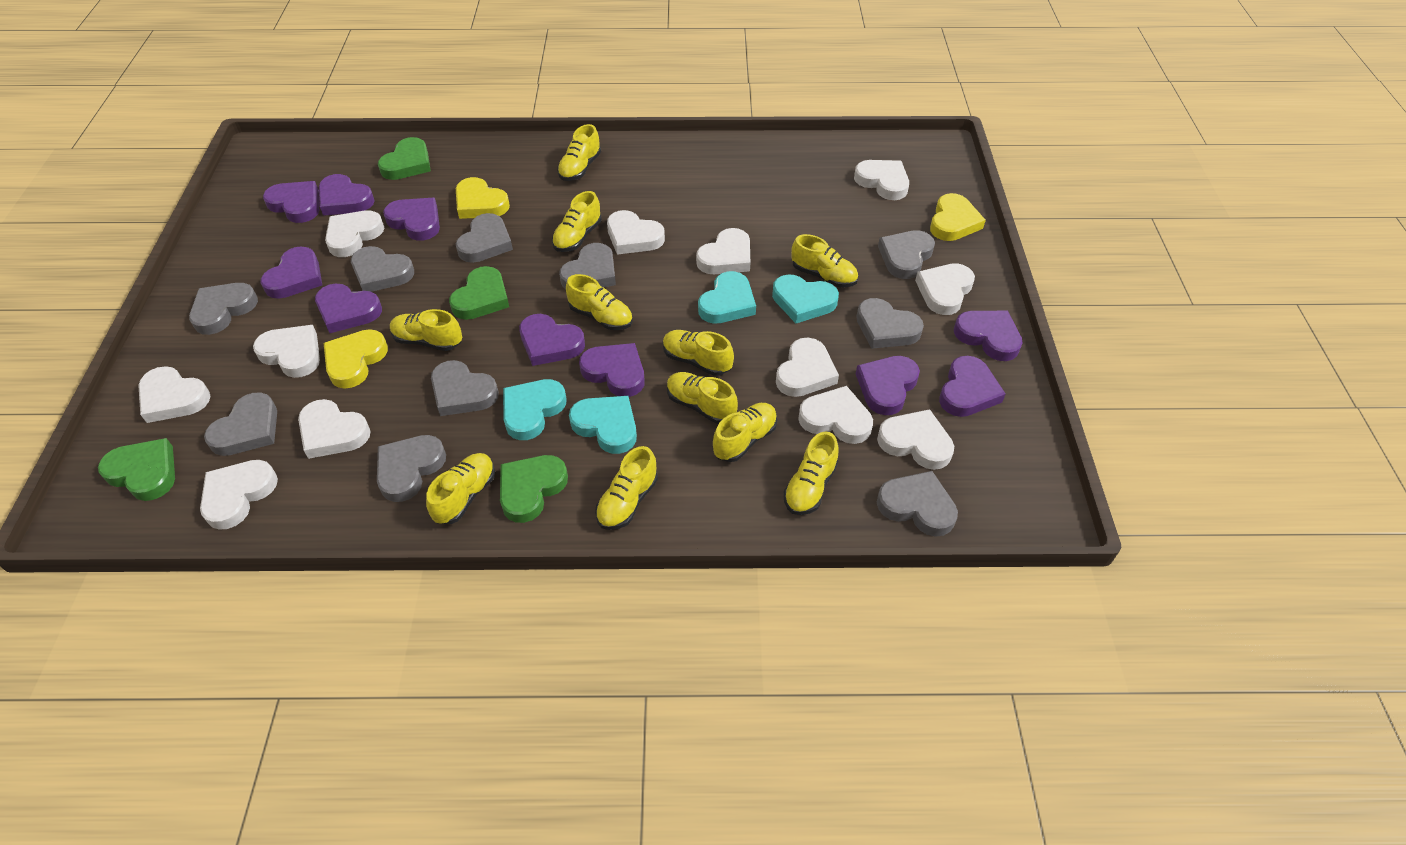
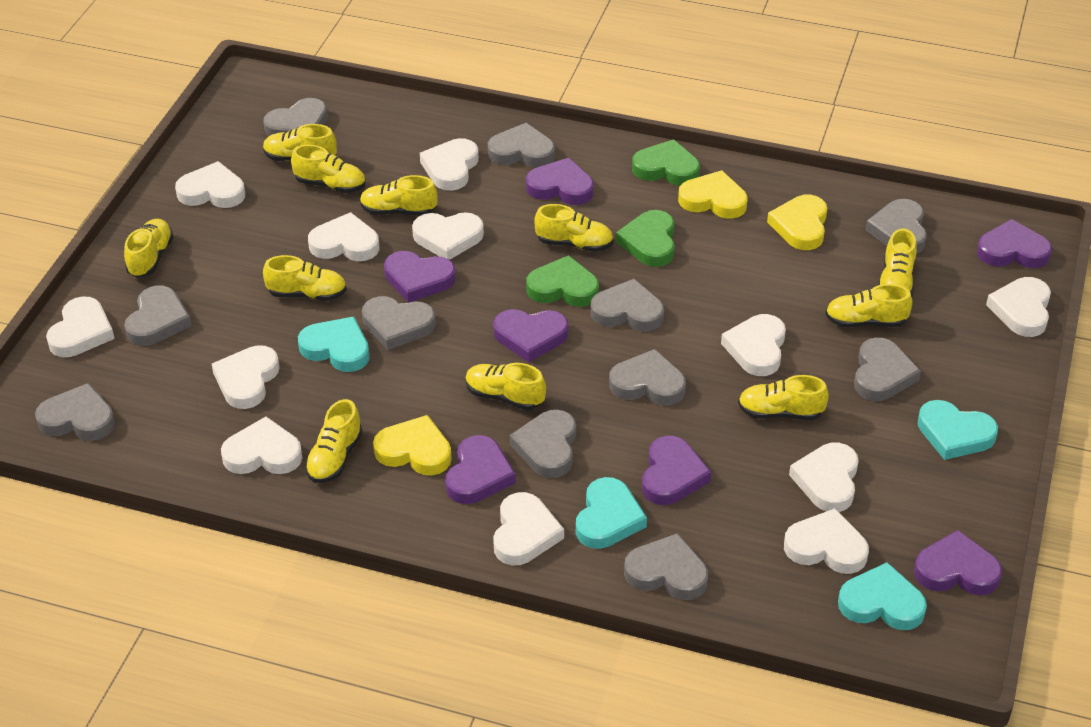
green heart: [98,438,175,501] [378,137,431,180] [449,266,509,320] [500,455,568,523] = 4 -> [526,255,599,307] [616,210,675,267] [632,139,700,186] = 3
grey heart: [189,283,258,335] [204,392,277,456] [351,246,414,292] [377,435,446,502] [431,360,499,416] [456,213,513,263] [559,243,616,289] [856,298,924,349] [877,471,958,537] [878,230,935,279] = 10 -> [35,383,115,441] [124,285,192,346] [263,98,328,136] [362,296,436,350] [488,123,555,168] [510,410,576,478] [590,279,664,332] [609,349,686,405] [624,533,708,600] [854,338,921,401] [866,199,927,254] = 11
purple heart: [260,246,322,299] [263,181,319,223] [315,284,382,333] [319,174,375,216] [383,198,440,241] [519,314,585,366] [579,343,645,397] [856,356,920,415] [939,356,1005,417] [954,311,1022,361] = 10 -> [384,251,456,303] [445,435,516,504] [493,309,568,362] [526,158,594,205] [642,436,711,505] [914,530,1002,595] [977,219,1052,268] = 7

